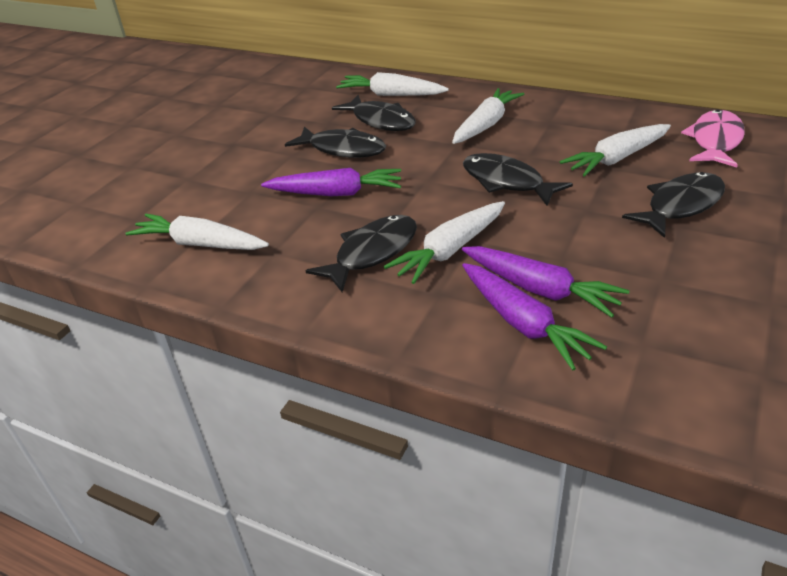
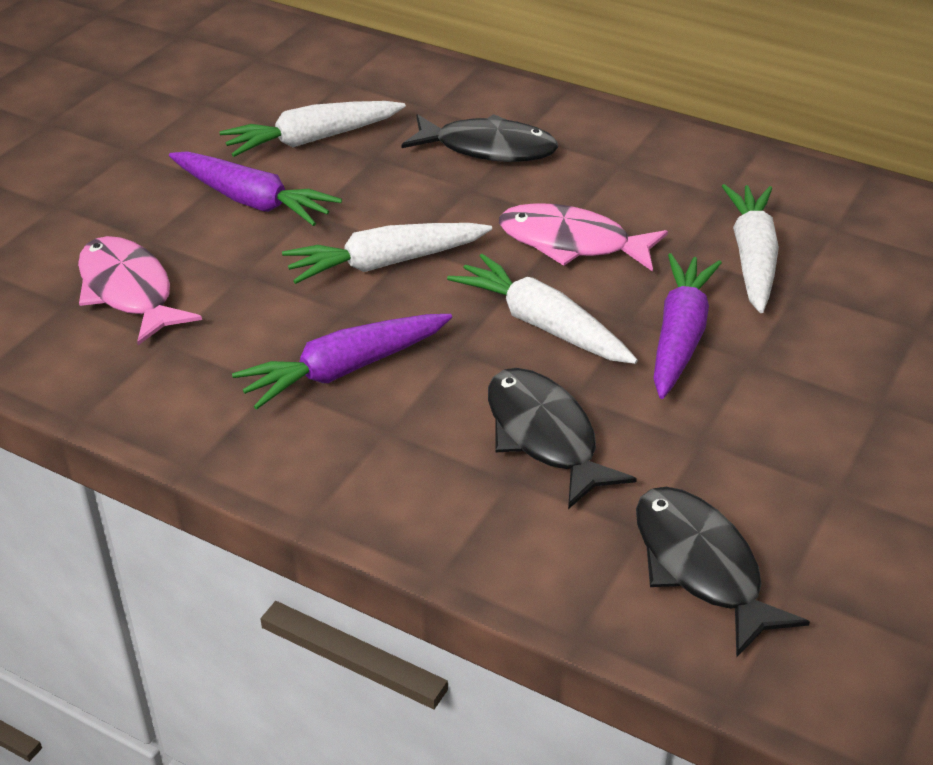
black fish: [285,127,386,158] [305,215,417,292] [332,95,416,131] [463,153,573,206] [622,172,725,238] = 5 -> [401,114,558,162] [488,368,637,509] [636,487,810,658] = 3
pink fish: [681,109,745,167] = 1 -> [78,236,202,345] [499,203,668,272] = 2
white carrot: [125,214,269,250] [336,72,449,96] [384,201,505,284] [452,88,524,144] [560,124,671,177] = 5 -> [219,101,406,157] [282,223,492,284] [447,254,638,364] [722,184,779,313] = 4

